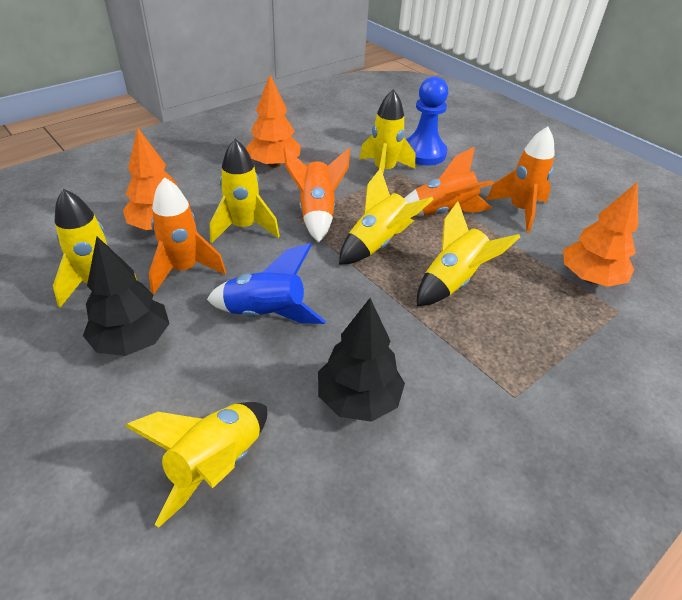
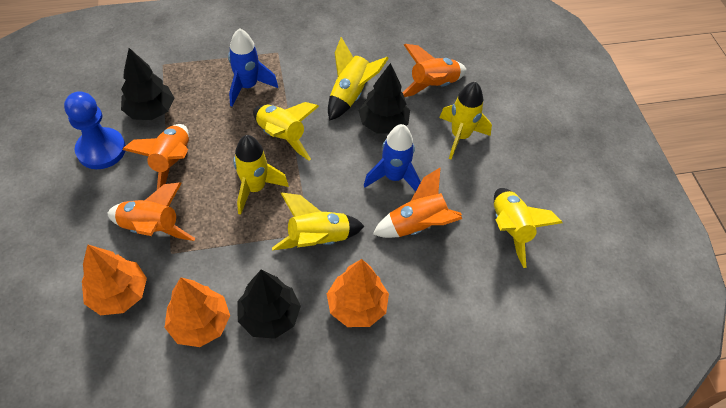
black tree: [83,236,170,356] [318,298,405,422] = 2 -> [121,48,174,120] [238,270,301,339] [358,63,410,134] = 3
blue rocket: [207,243,326,324] = 1 -> [228,28,278,107] [364,124,421,192] = 2

